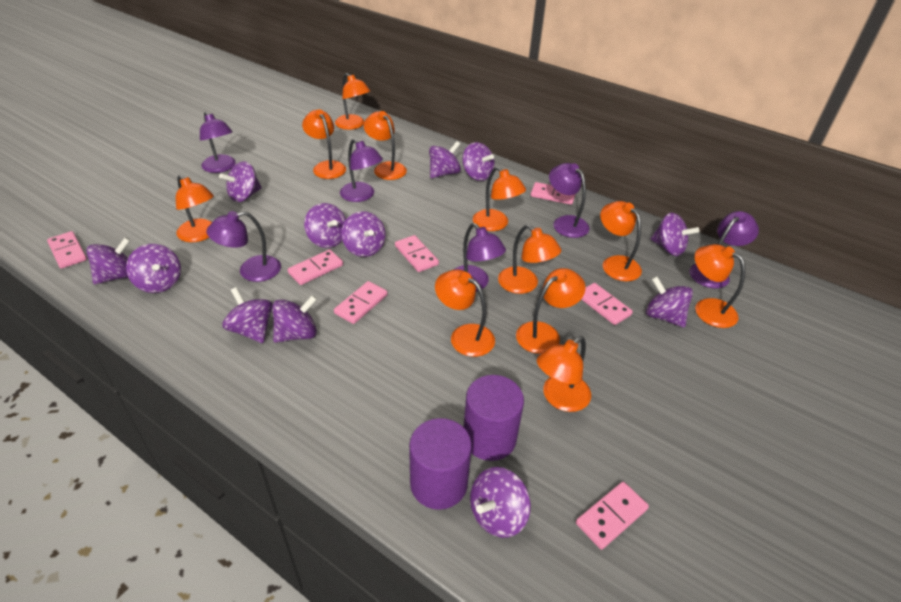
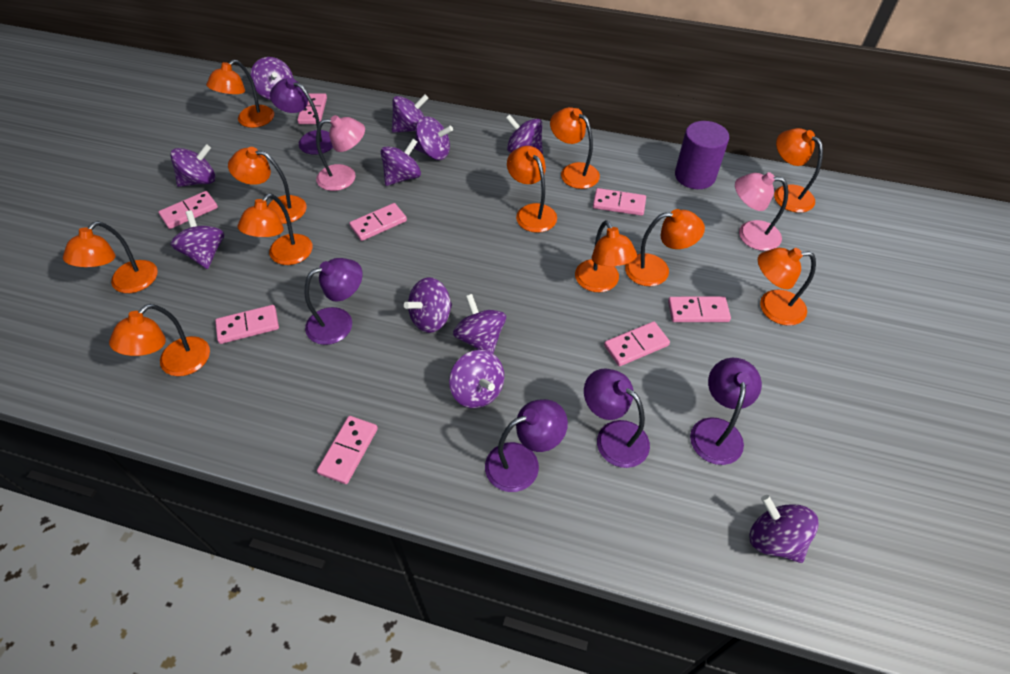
pink domino: [47,231,87,269] [288,250,343,285] [334,281,388,324] [395,235,439,272] [531,182,575,205] [576,482,649,550] [581,283,633,325] = 7 -> [159,191,218,229] [215,305,279,344] [297,93,327,124] [317,416,378,484] [349,203,407,241] [593,188,646,216] [604,322,670,366] [668,296,731,322] = 8
pink lamp: none = 0 -> [316,115,365,191] [735,172,788,251] = 2
purple cylinder: [409,418,472,510] [464,375,524,461] = 2 -> [675,121,729,189] = 1
purple lamp: [200,111,236,173] [206,211,281,282] [340,139,383,202] [453,223,506,292] [549,163,590,238] [689,211,759,288] = 6 -> [270,78,333,155] [305,258,363,345] [485,399,568,492] [584,368,650,468] [690,358,762,465] = 5
purple spinning top: [86,237,131,285] [126,244,181,293] [219,161,262,202] [222,287,273,343] [272,295,317,343] [304,203,346,248] [341,211,386,257] [429,141,461,178] [462,142,495,181] [470,467,531,538] [646,276,693,328] [650,213,699,256] = 12 -> [170,144,215,187] [170,210,224,269] [250,57,293,100] [381,139,421,186] [392,94,428,133] [404,277,452,333] [414,116,453,160] [449,350,504,408] [453,294,506,353] [506,114,543,155] [749,495,819,563] = 11

